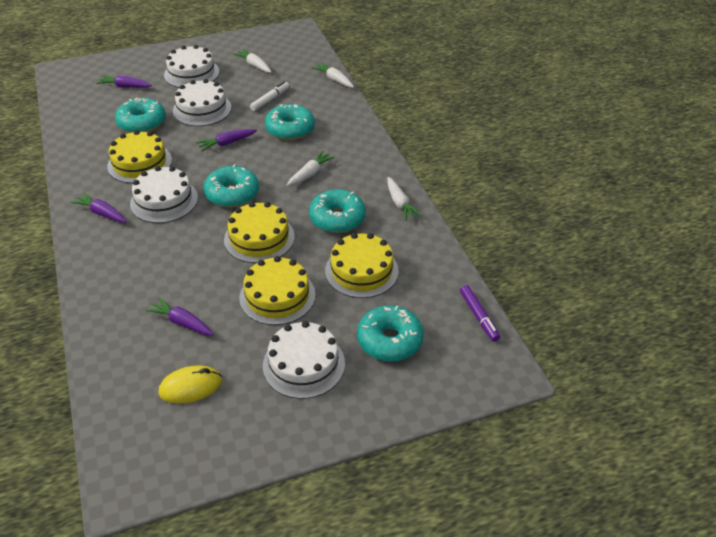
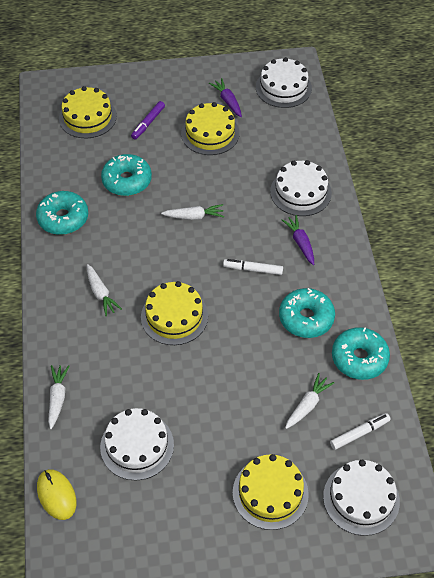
purple carrot: [71,192,127,222] [96,75,152,88] [145,297,213,335] [196,129,257,151] = 4 -> [209,78,242,117] [281,215,314,265] = 2
turquoise donut: [115,98,166,133] [204,164,259,207] [265,104,315,140] [309,189,366,233] [357,305,424,362] = 5 -> [36,191,88,235] [101,154,152,196] [279,288,335,338] [332,327,390,380] = 4
white marker: [250,81,289,111] = 1 -> [223,259,283,275] [330,413,391,450] = 2

